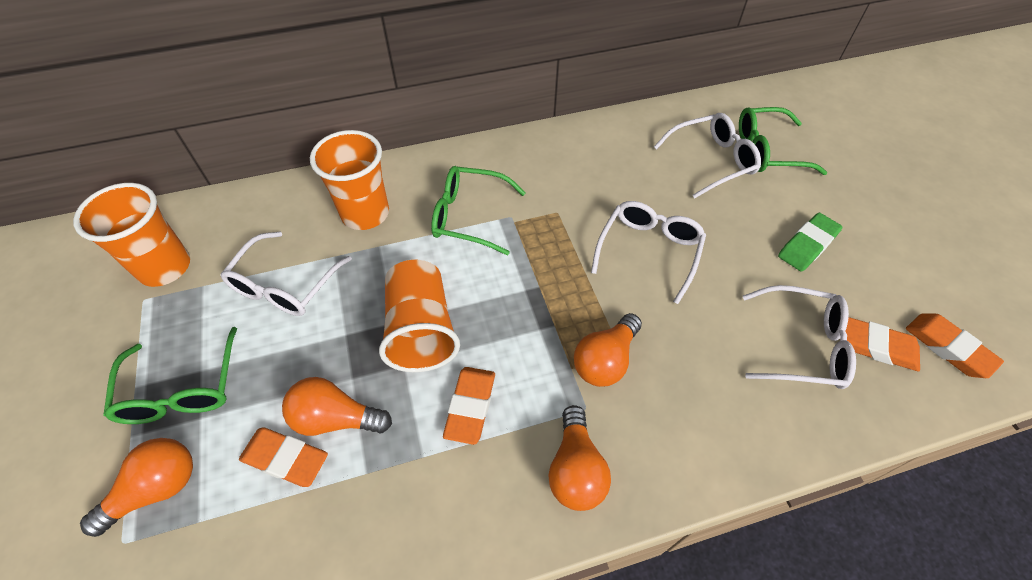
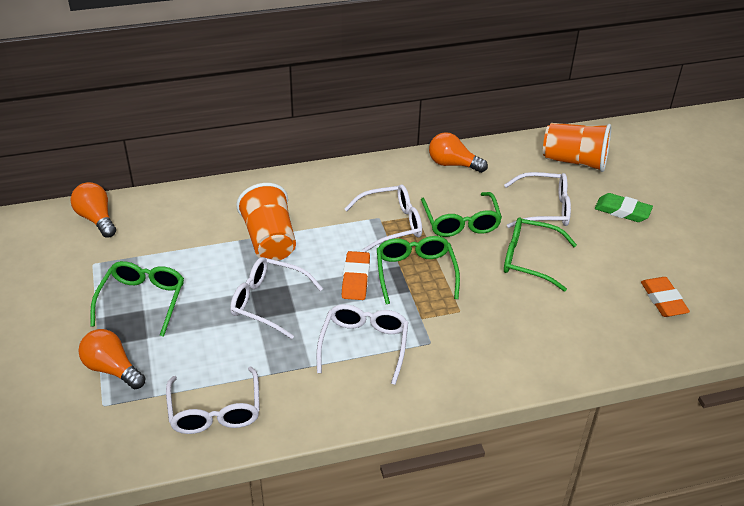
green glasses: [103,327,237,424] [431,166,526,255] [739,107,827,175] = 3 -> [90,261,184,337] [377,236,460,304] [421,192,502,237] [504,218,577,292] = 4
orange cup: [73,183,190,287] [310,130,389,230] [379,260,460,372] = 3 -> [236,183,296,261] [543,123,611,172] = 2
orange eraser: [239,427,328,487] [443,367,495,445] [846,317,920,371] [906,313,1004,378] = 4 -> [342,251,370,300] [641,277,690,317] = 2
orange light bulb: [80,438,193,537] [282,377,392,436] [548,405,611,511] [574,313,642,387] = 4 -> [71,182,116,238] [78,329,145,389] [429,132,488,173] = 3
white glasses: [220,232,352,316] [591,201,706,304] [654,113,761,198] [743,285,856,389] = 4 -> [166,367,260,434] [230,257,323,339] [317,304,408,385] [344,184,422,252] [504,172,571,228] = 5

